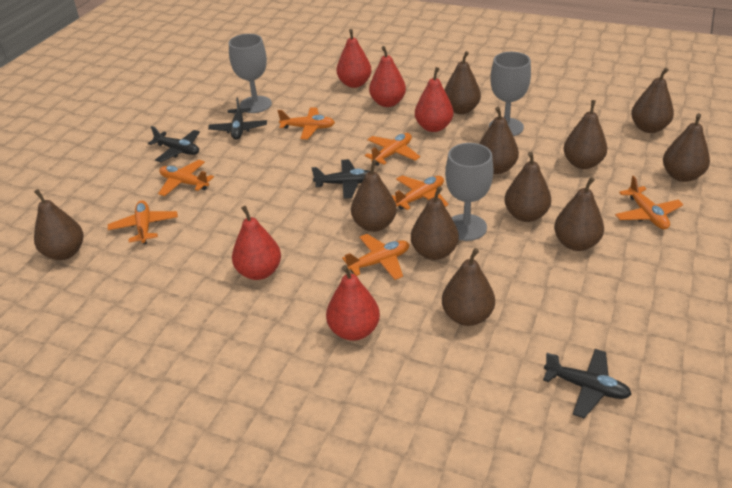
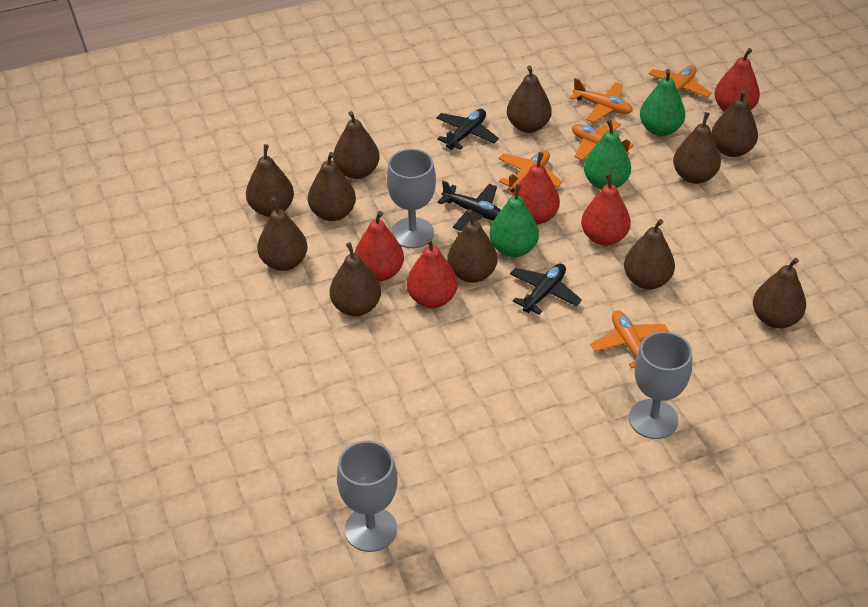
black plane: [148,126,200,162] [208,97,267,140] [311,159,370,199] [543,349,632,418] = 4 -> [436,109,499,150] [438,180,501,231] [510,263,582,315] = 3
green pear: none = 0 -> [489,184,539,257] [584,119,631,190] [640,69,685,136] = 3
orange plane: [108,200,178,244] [158,160,214,196] [278,107,335,139] [342,234,409,280] [365,133,420,166] [392,175,449,210] [615,176,683,229] = 7 -> [498,150,563,193] [570,78,633,123] [572,121,634,160] [590,310,669,369] [648,65,712,98] = 5

